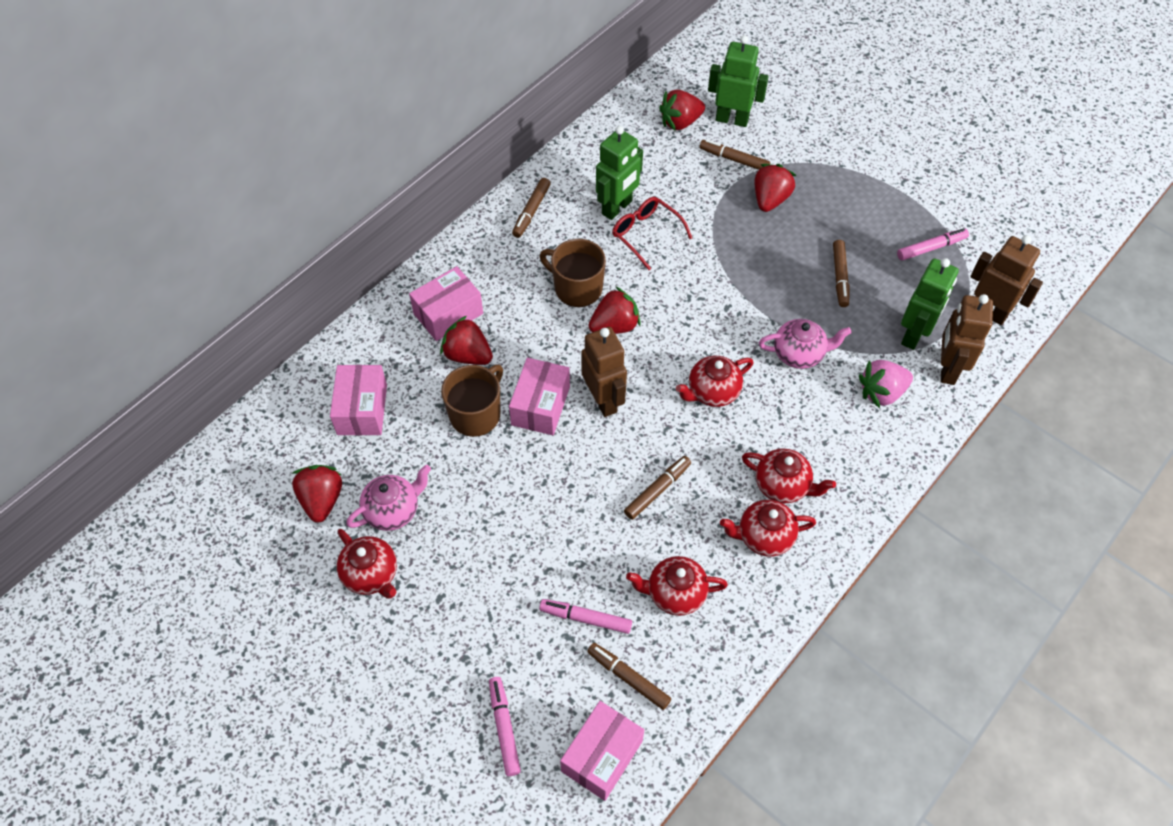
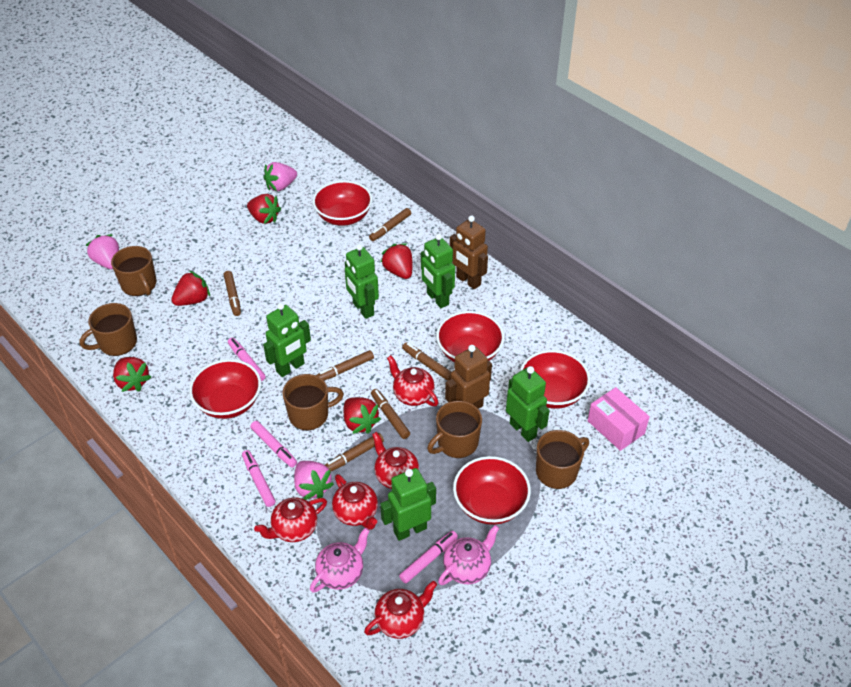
brown marker: [512,178,551,238] [587,643,671,710] [624,456,691,520] [700,139,770,170] [833,240,849,307] = 5 -> [224,271,241,316] [316,350,374,381] [325,433,384,472] [369,208,411,241] [371,389,410,439] [402,342,451,381] = 6
brown mug: [441,365,503,437] [540,239,606,307] = 2 -> [79,303,137,356] [111,246,157,296] [282,374,344,430] [427,400,482,458] [536,430,589,489] = 5
brown robot: [581,327,627,417] [940,294,993,385] [970,235,1043,325] = 3 -> [445,345,492,409] [450,215,488,289] = 2
green robot: [596,126,643,220] [708,35,769,127] [901,258,959,350] = 3 -> [263,303,311,377] [345,244,379,319] [380,468,436,541] [421,234,455,308] [506,366,550,442] = 5
pink box: [330,365,387,435] [409,266,483,341] [509,358,570,435] [560,701,644,801] = 4 -> [588,387,650,451] = 1
pink marker: [489,677,521,776] [539,599,632,634] [897,228,969,260] = 3 -> [228,338,266,381] [242,450,276,507] [250,421,297,468] [399,531,458,583] = 4
pink strawberry: [859,360,913,408] = 1 -> [86,234,119,269] [263,162,297,191] [294,461,334,500] = 3
red bowl: none = 0 -> [189,359,261,419] [313,180,372,226] [436,311,504,362] [453,456,531,525] [520,350,590,409] = 5
red glasses: [612,197,692,270] = 1 -> none = 0

